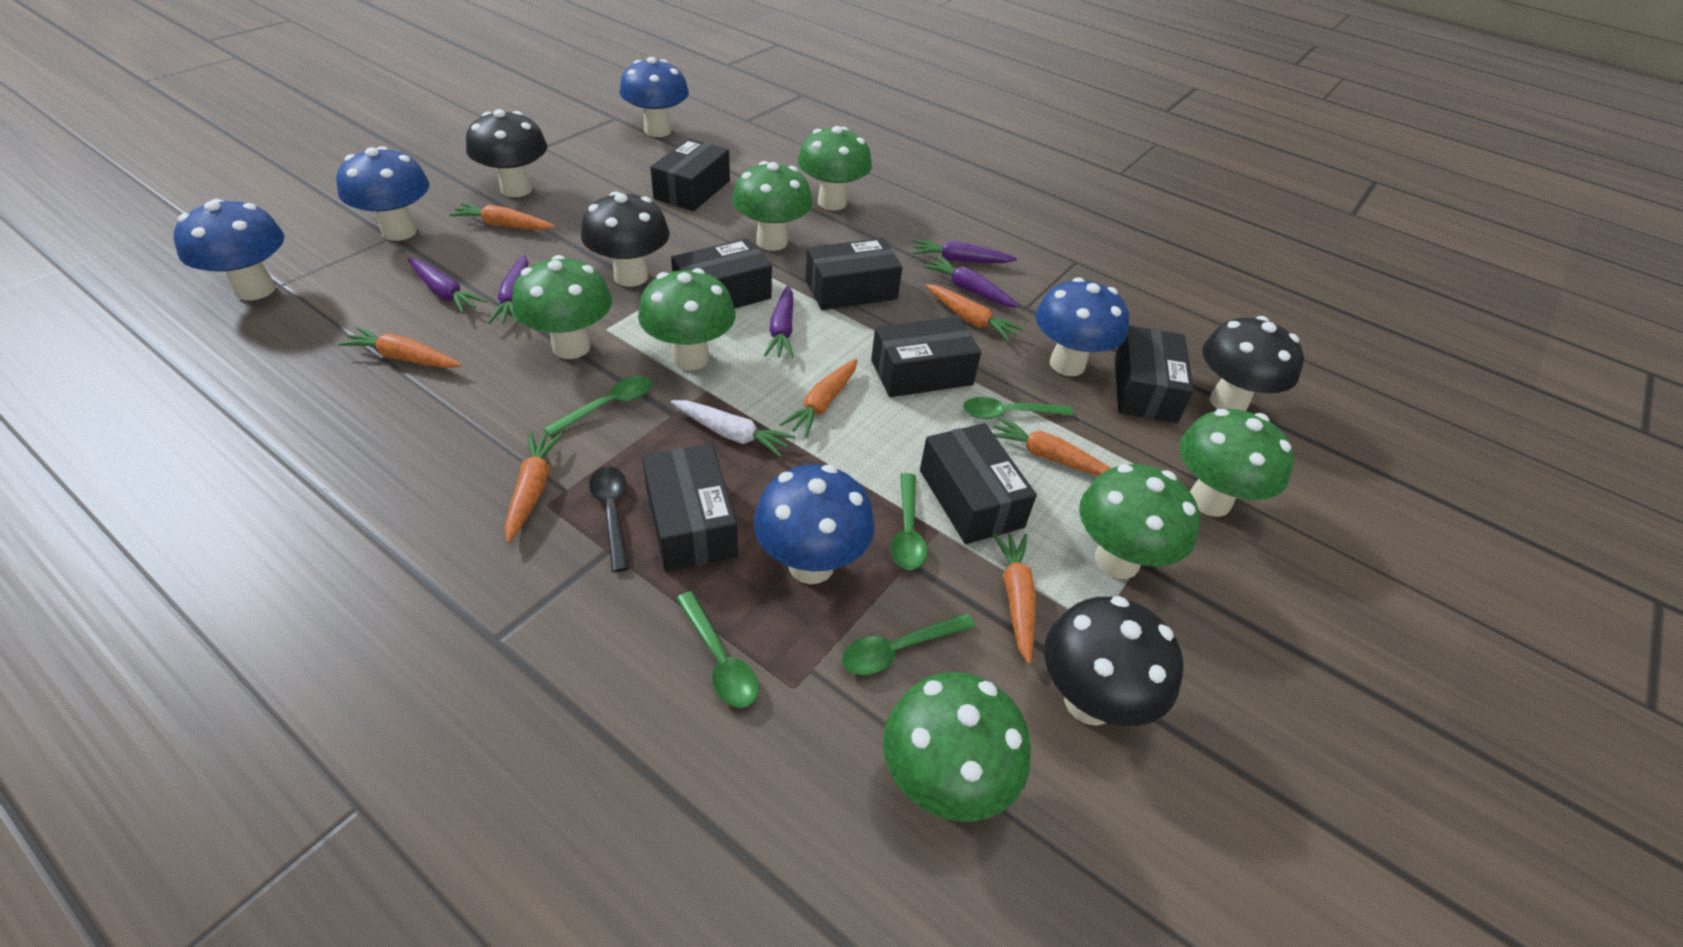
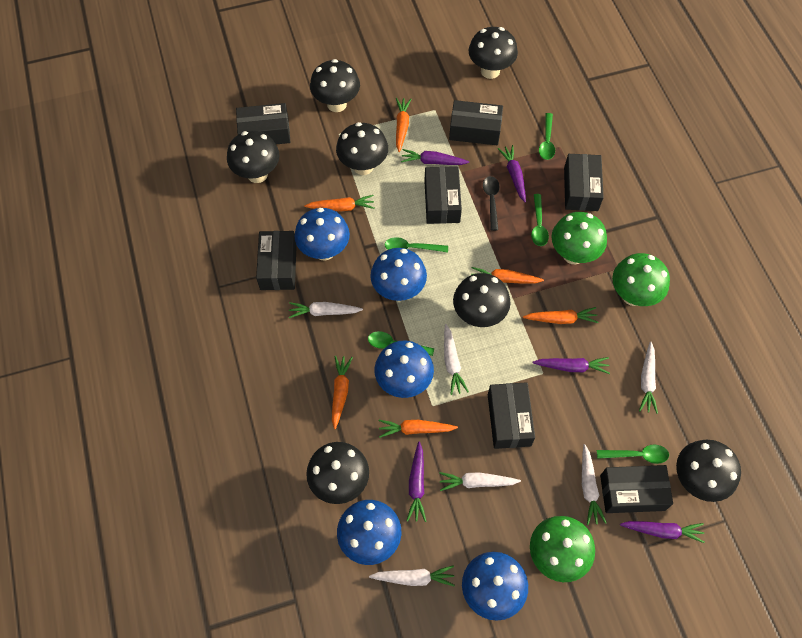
black mushroom: [466,109,547,197] [581,191,670,287] [1044,596,1183,726] [1202,316,1304,411] = 4 -> [227,131,279,183] [306,442,369,504] [310,59,360,112] [336,122,388,175] [453,273,510,327] [469,27,518,79] [676,440,741,502] = 7
green mushroom: [512,255,612,359] [638,268,736,370] [732,161,813,251] [798,126,872,211] [883,672,1031,822] [1079,464,1200,579] [1179,409,1294,517] = 7 -> [530,516,595,582] [552,212,607,264] [612,253,670,306] = 3
orange carrot: [338,327,462,368] [449,203,555,230] [505,432,563,543] [779,359,857,437] [925,284,1024,341] [992,532,1036,664] [993,417,1111,476] = 7 -> [304,195,375,212] [332,356,353,429] [379,420,458,438] [396,98,411,152] [471,267,544,284] [523,307,598,324] = 6
white carrot: [671,400,795,457] = 1 -> [289,302,363,318] [369,565,455,586] [439,472,521,491] [444,324,469,395] [582,444,606,525] [639,342,658,414] = 6

